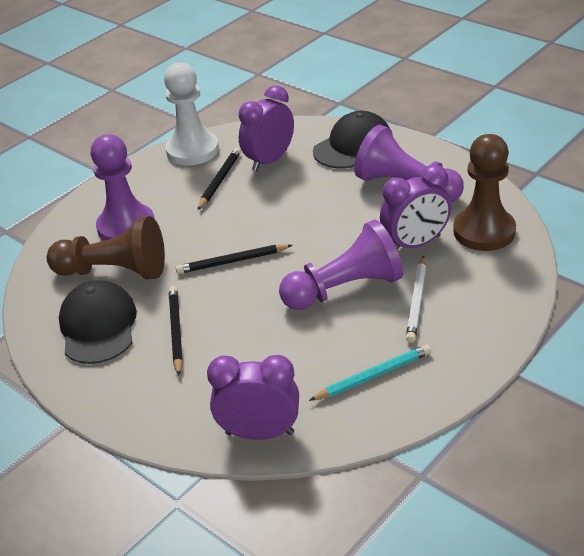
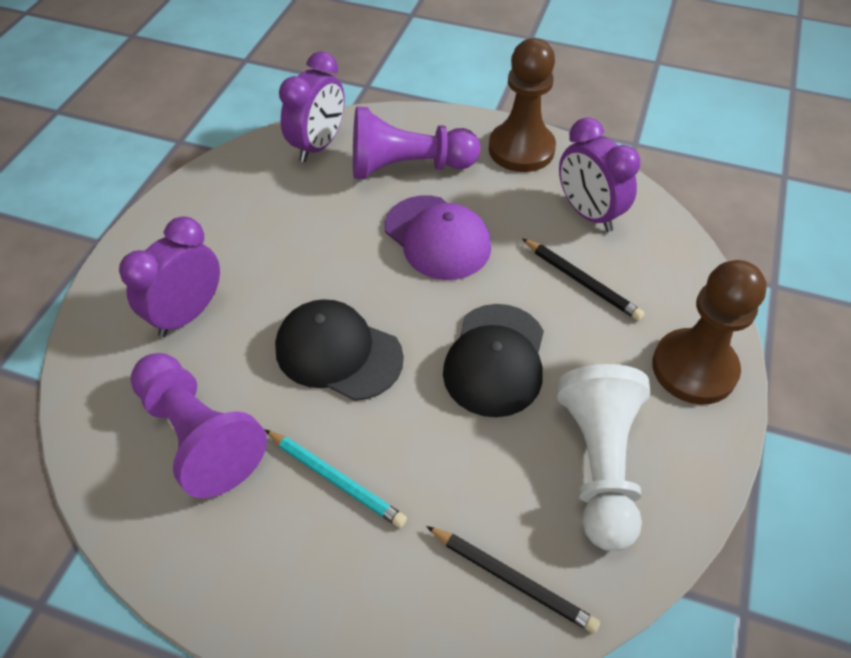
black pencil: [169,286,183,376] [175,244,293,274] [198,147,241,210] = 3 -> [426,526,600,634] [522,238,644,321] = 2
purple cap: none = 0 -> [385,195,491,280] = 1
purple pawn: [91,134,155,241] [279,219,403,310] [354,125,464,202] = 3 -> [131,353,267,498] [353,107,480,179] = 2
white pencil: [406,255,426,343] = 1 -> none = 0

